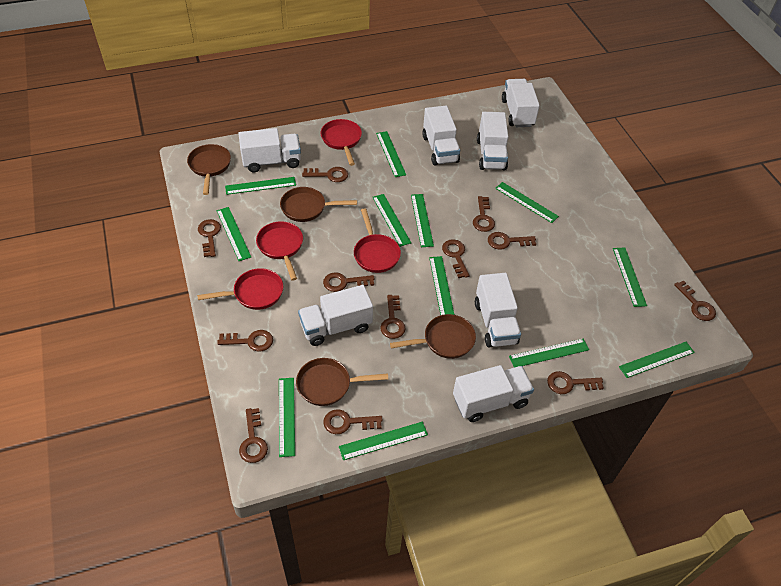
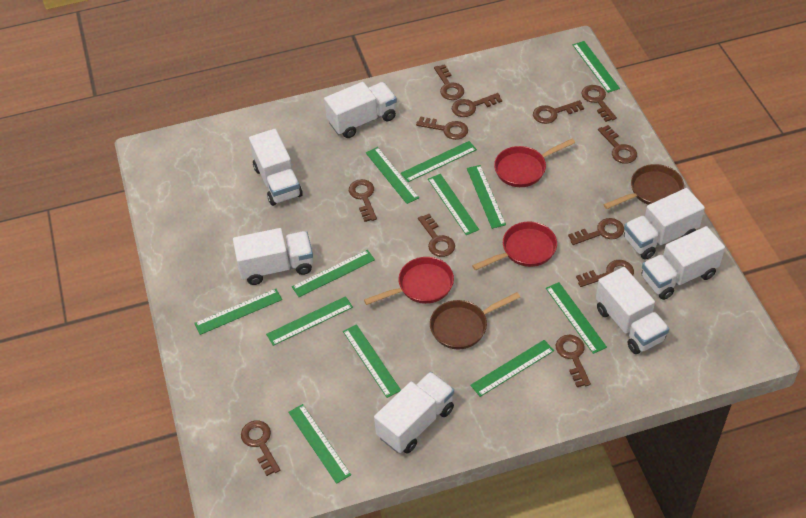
brown pan: [187,144,231,195] [280,187,357,222] [296,358,388,406] [390,314,476,359] = 4 -> [430,292,520,350] [603,164,684,209] = 2
red pan: [197,268,283,310] [256,221,303,281] [321,119,362,166] [354,208,401,273] = 4 -> [364,257,454,305] [472,222,557,271] [494,138,575,187] = 3

